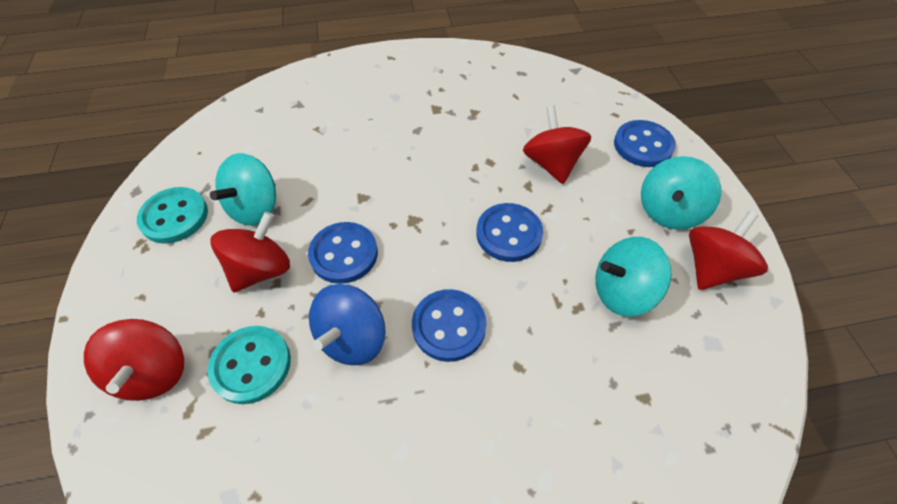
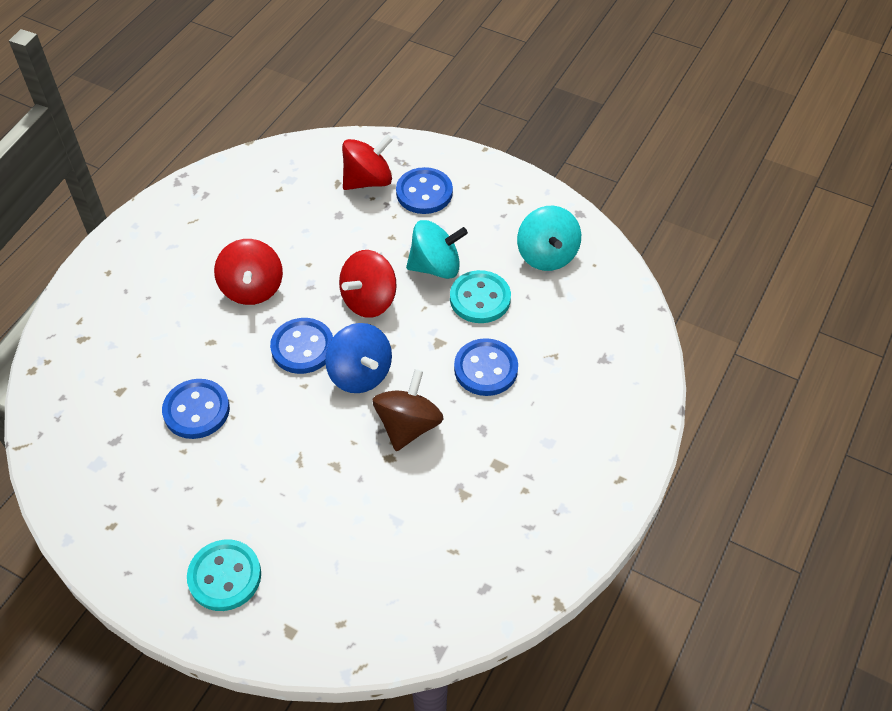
brown spinning top: none = 0 -> [372,369,444,451] = 1
red spinning top: [84,319,184,401] [211,212,290,292] [523,105,591,184] [689,211,768,290] = 4 -> [214,239,283,305] [339,250,397,318] [342,134,393,190] = 3
turquoise spinning top: [210,153,276,226] [595,237,672,317] [641,156,721,229] = 3 -> [406,220,468,279] [517,206,581,271] = 2

